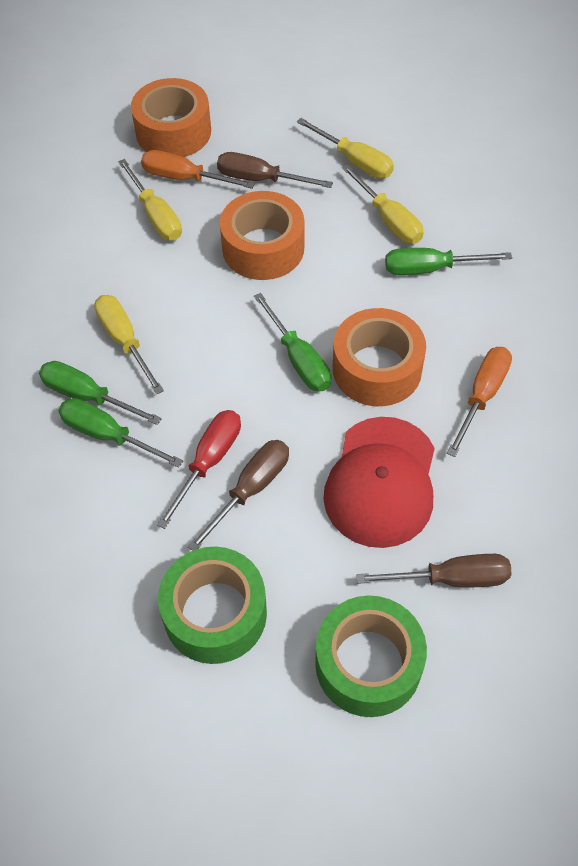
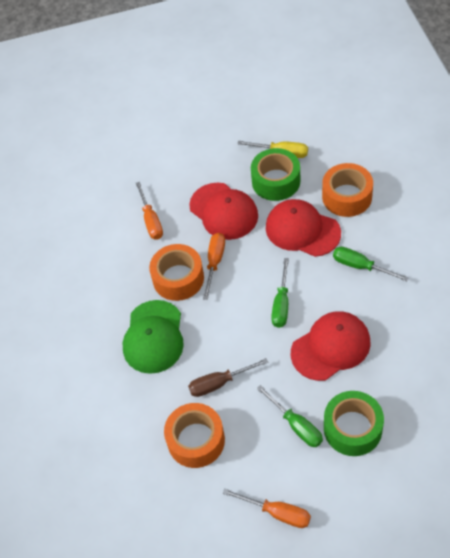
brown screwdriver: [188,440,289,551] [217,152,333,188] [356,554,512,588] = 3 -> [188,358,269,397] = 1
green cap: none = 0 -> [123,300,184,374] = 1
green screwdriver: [39,361,162,425] [58,398,183,468] [254,293,331,392] [385,248,512,275] = 4 -> [257,385,323,447] [271,258,289,328] [333,247,409,281] = 3
orange screwdriver: [141,150,255,189] [447,347,512,457] = 2 -> [136,182,163,240] [203,233,225,300] [223,488,311,528] = 3
red cap: [323,417,435,548] = 1 -> [189,183,258,240] [266,199,341,257] [291,311,371,381] = 3
red screwdriver: [157,410,241,529] = 1 -> none = 0
yellow screwdriver: [94,295,164,394] [118,159,182,241] [297,118,394,179] [341,164,423,244] = 4 -> [237,141,308,158] = 1

